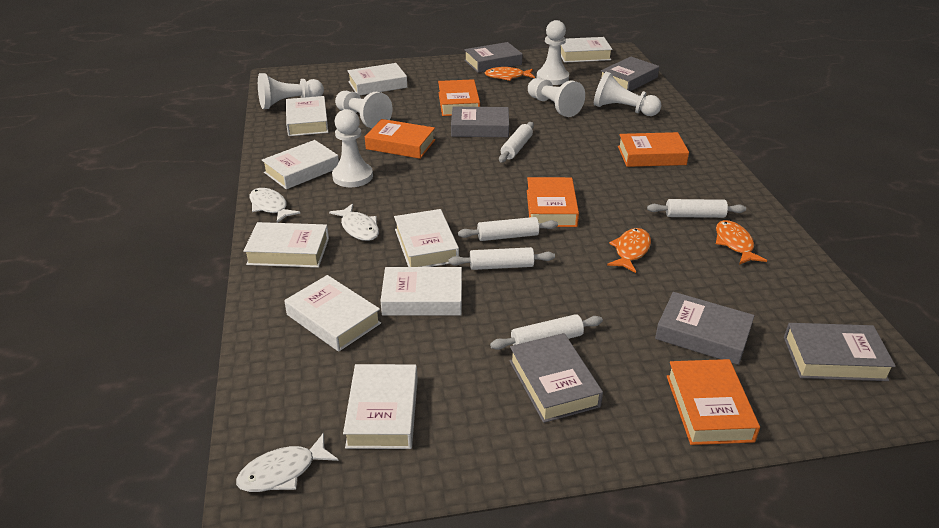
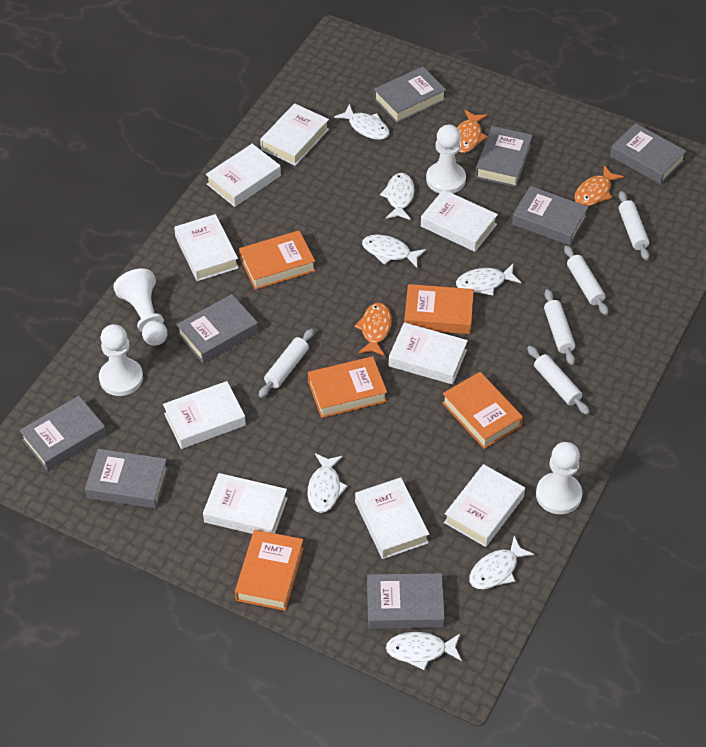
grey book: [451,107,509,137] [464,42,523,73] [509,333,603,423] [599,57,659,91] [655,292,755,365] [784,323,896,381] = 6 -> [19,396,107,471] [85,449,168,508] [176,294,258,363] [367,573,445,629] [374,66,446,123] [475,126,533,187] [512,186,588,246] [610,123,687,184] = 8
white fish: [236,433,338,492] [250,188,300,223] [329,204,379,241] = 3 -> [308,453,348,513] [334,104,389,140] [362,235,426,268] [380,173,415,220] [386,632,462,670] [456,264,521,295] [469,536,535,589] = 7
white pawn: [258,73,324,109] [332,109,373,187] [335,91,393,128] [528,78,585,117] [537,20,569,85] [594,72,661,116] = 6 -> [99,324,143,396] [113,268,167,346] [426,125,466,193] [536,442,583,514] = 4

